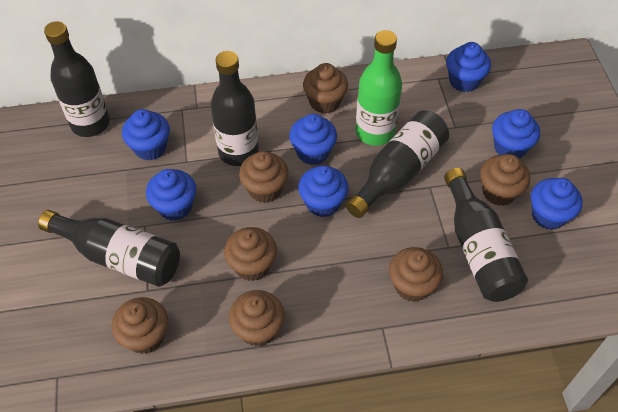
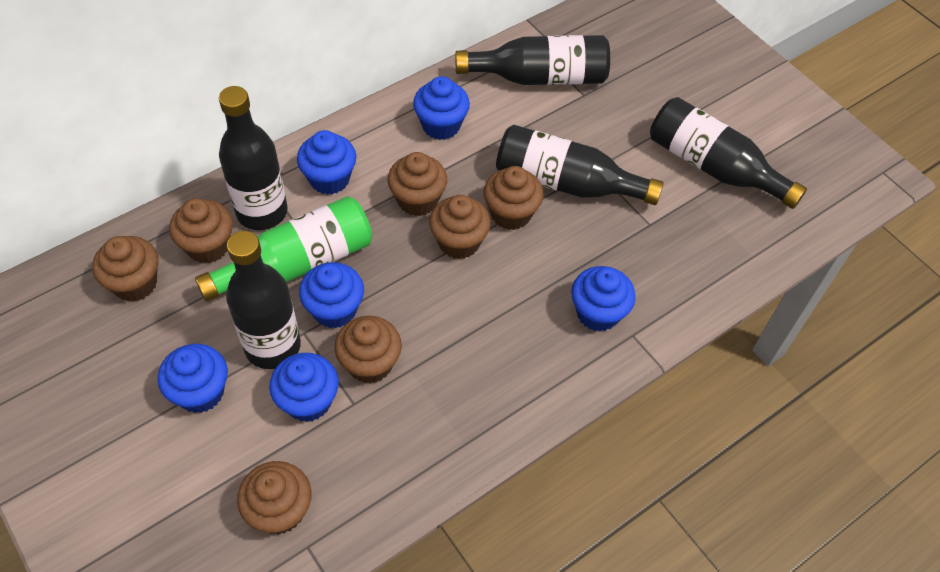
blue cupcake: [122,109,170,161] [146,169,196,221] [289,114,337,165] [298,165,348,217] [446,42,491,92] [492,109,540,158] [531,178,583,230] = 7 -> [158,344,228,413] [269,353,339,422] [297,130,356,195] [299,262,364,328] [413,76,470,140] [571,266,636,331] = 6

